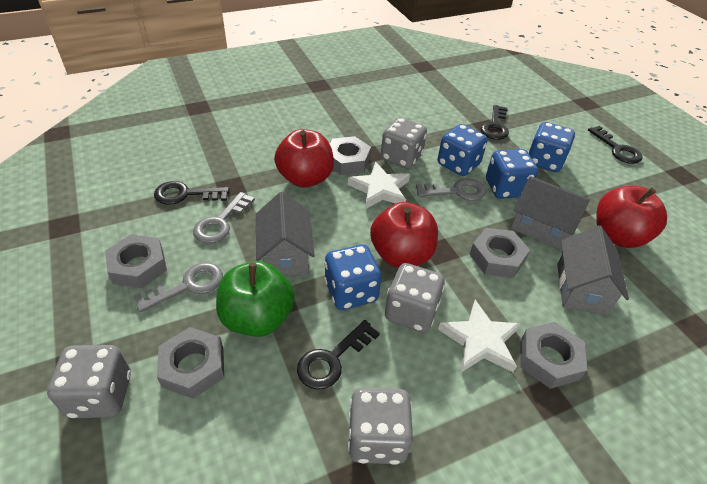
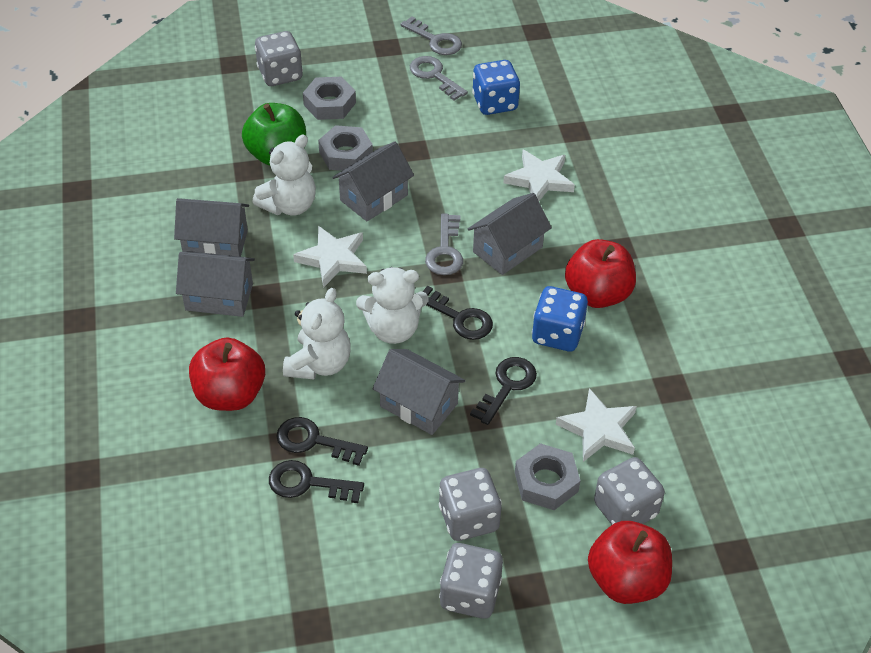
blue dice: [325,244,381,310] [438,124,488,176] [486,149,538,199] [528,122,575,172] = 4 -> [472,60,520,115] [532,286,588,352] = 2
grey house: [256,192,315,276] [511,176,590,250] [557,225,629,315] = 3 -> [174,198,249,257] [176,251,255,317] [332,141,414,221] [373,349,466,435] [468,193,552,275] = 5
grey nut: [105,234,167,288] [157,327,224,399] [330,136,371,175] [469,228,530,278] [520,322,587,389] = 5 -> [303,76,356,120] [318,125,373,171] [515,443,581,510] = 3
white star: [348,162,410,209] [438,300,521,373] = 2 -> [293,226,367,288] [503,150,575,201] [556,388,637,462] = 3
white teddy bear: none = 0 -> [252,135,316,216] [283,288,351,380] [356,267,429,344] = 3

